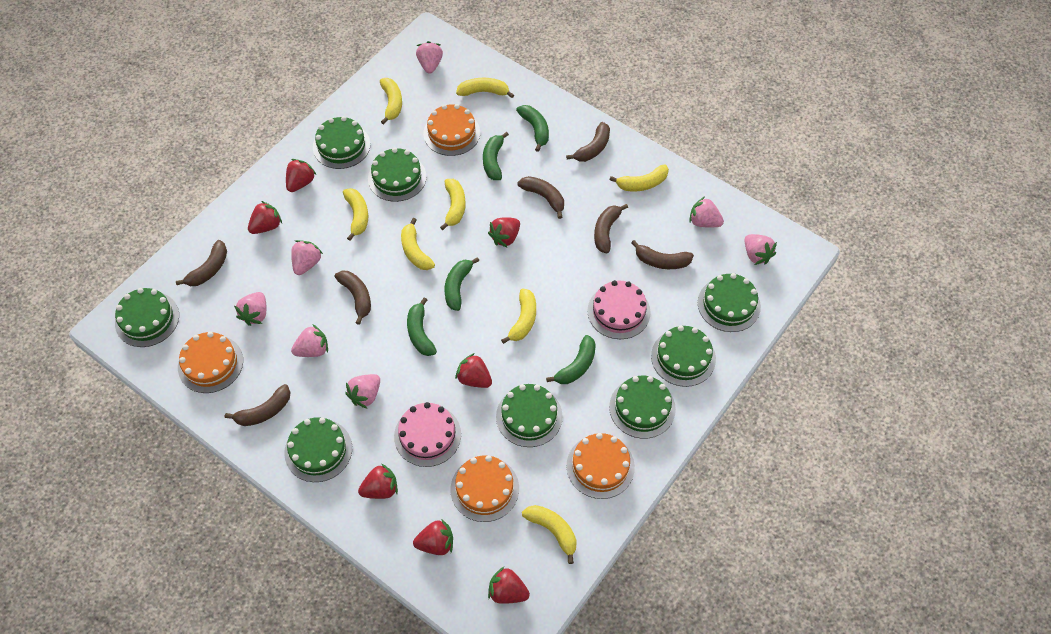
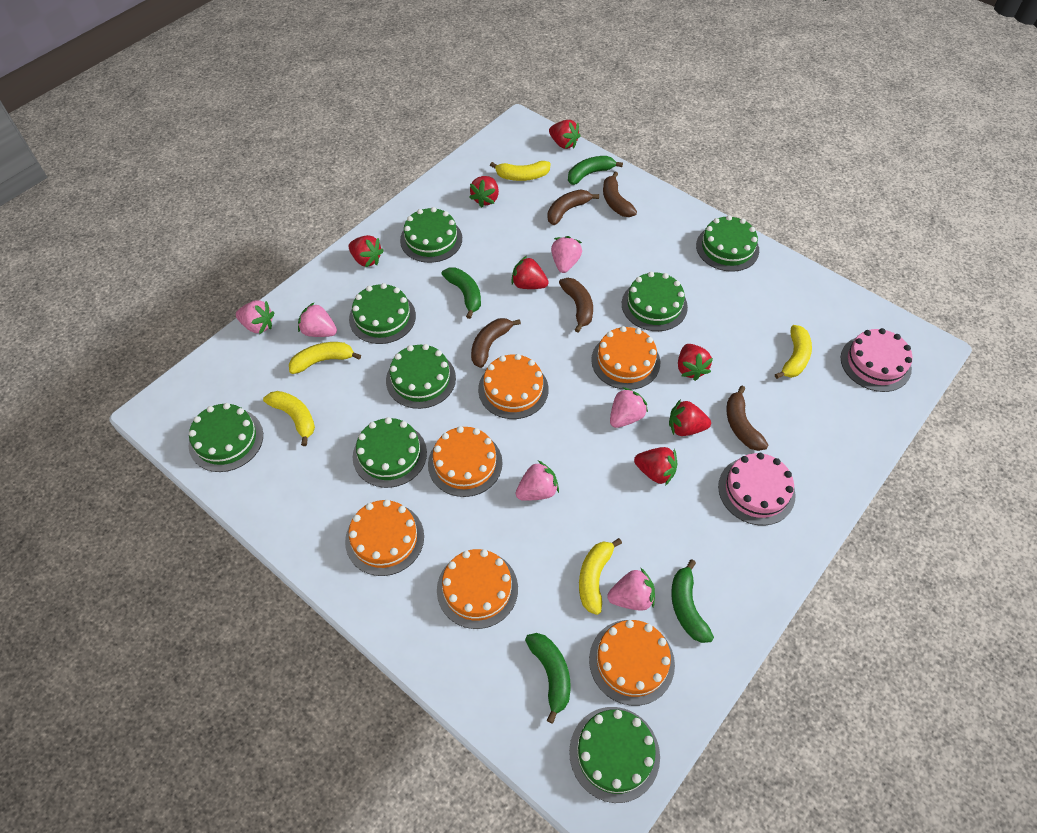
brown banana: [176,240,227,286] [224,384,291,426] [335,271,371,325] [517,176,564,219] [566,122,610,162] [594,204,628,253] [631,240,694,269] = 7 -> [471,318,521,368] [547,189,599,225] [559,278,593,332] [603,172,637,217] [726,386,768,451] = 5
green banana: [407,298,437,356] [444,257,479,311] [483,132,509,180] [516,105,549,152] [546,335,596,384] = 5 -> [442,268,481,319] [525,633,571,723] [568,156,623,185] [671,560,714,643] = 4
orange cake: [178,332,243,393] [423,104,480,156] [451,455,519,522] [567,433,635,499] = 4 -> [345,500,424,576] [428,426,503,497] [437,549,518,629] [478,354,549,419] [589,620,675,706] [591,326,660,390] = 6
pink strawberry: [234,292,267,326] [291,240,323,275] [291,325,328,357] [345,374,380,408] [416,41,443,74] [689,196,724,227] [745,234,777,265] = 7 -> [236,300,274,334] [298,302,337,337] [516,461,559,501] [551,236,582,273] [607,568,655,611] [610,387,648,428] = 6
yellow banana: [343,188,368,241] [380,78,402,125] [401,218,435,270] [440,179,466,230] [456,78,514,98] [501,289,536,344] [522,505,577,564] [610,164,669,191] = 8 -> [263,391,315,446] [289,342,361,374] [490,161,551,181] [579,538,622,615] [775,325,812,379] = 5

